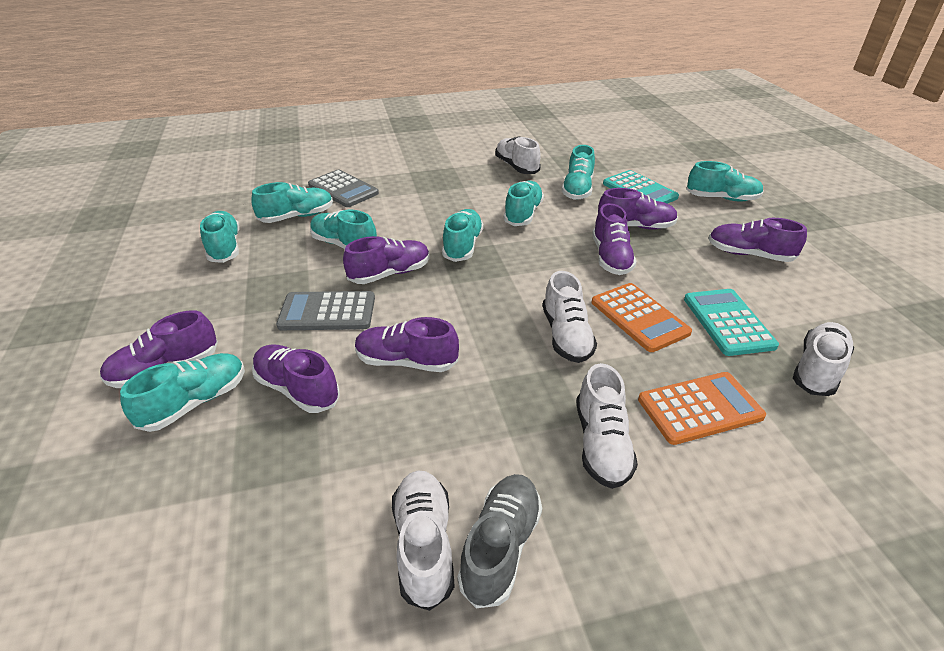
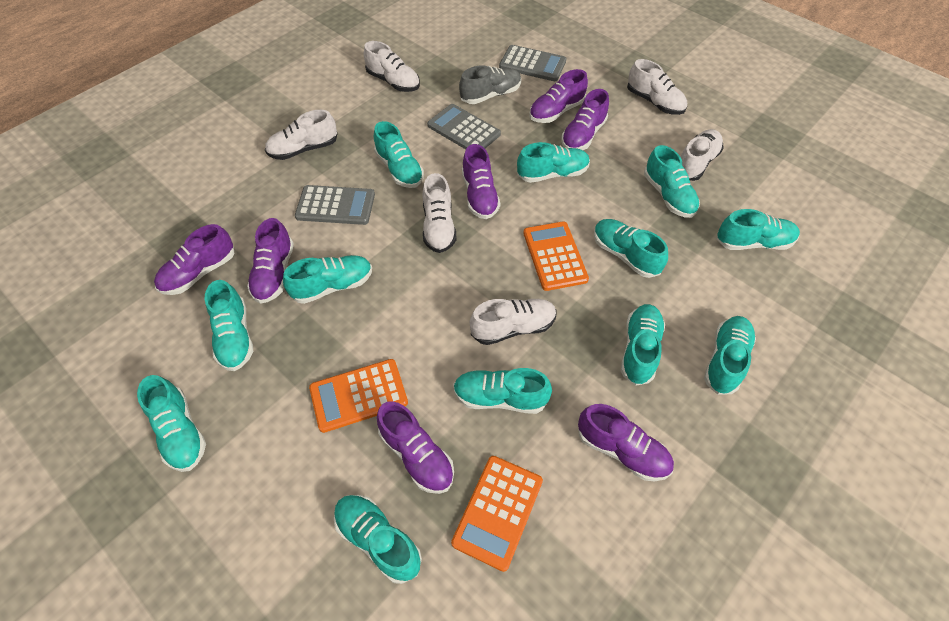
grey calculator: [276,291,375,330] [308,170,379,207] = 2 -> [295,185,375,225] [427,104,501,149] [499,45,567,81] = 3
orange calculator: [592,283,692,352] [638,372,766,445] = 2 -> [309,359,408,433] [451,456,543,572] [523,221,589,291] = 3
turquoise calculator: [603,170,679,204] [684,289,779,356] = 2 -> none = 0
turquoise shoe: [120,353,245,432] [200,211,240,263] [251,182,333,223] [310,210,377,249] [442,209,484,262] [503,181,544,226] [562,145,595,200] [686,161,764,202] = 8 -> [137,375,206,472] [205,280,253,371] [283,255,372,304] [334,495,422,584] [374,121,424,188] [453,368,552,414] [517,142,590,183] [594,219,668,278] [621,304,665,386] [644,145,700,218] [704,316,756,395] [716,209,800,250] = 12
white shoe: [392,471,454,611] [495,136,541,174] [543,271,597,363] [576,363,638,489] [793,322,854,396] = 5 -> [265,110,337,160] [364,41,420,92] [423,173,457,253] [470,299,557,345] [627,59,687,115] [680,129,724,181] = 6

